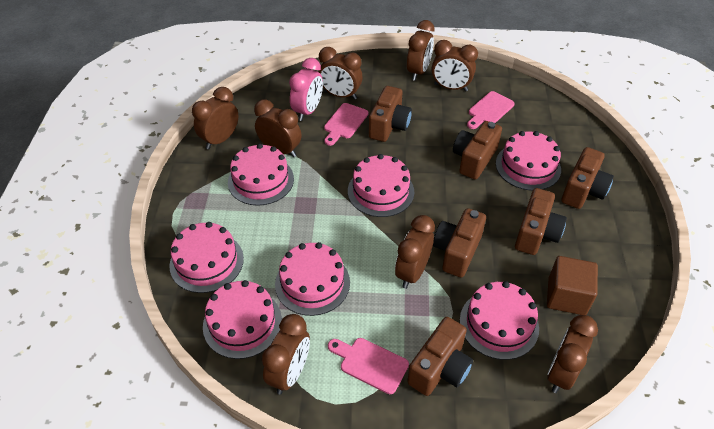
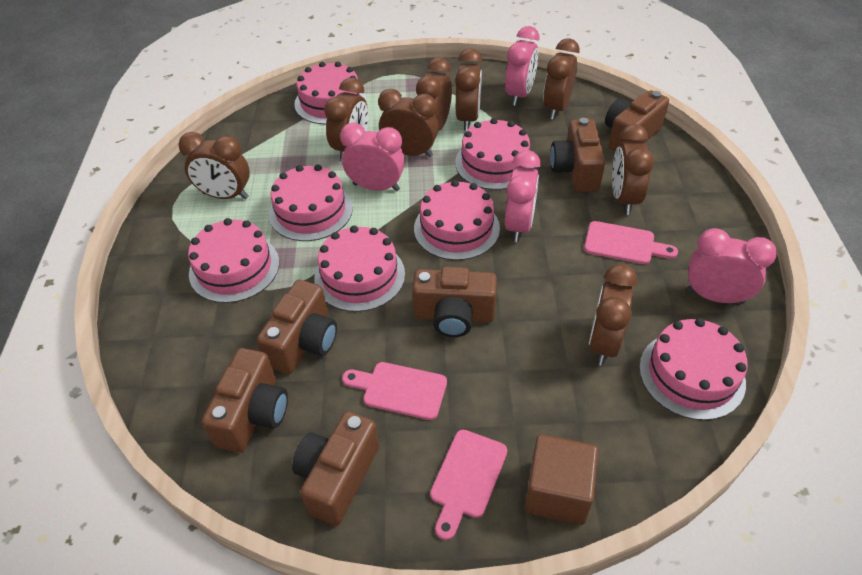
pink clock: [289,58,323,121] = 1 -> [340,123,405,191] [505,26,539,106] [505,150,541,242] [687,228,777,304] = 4

